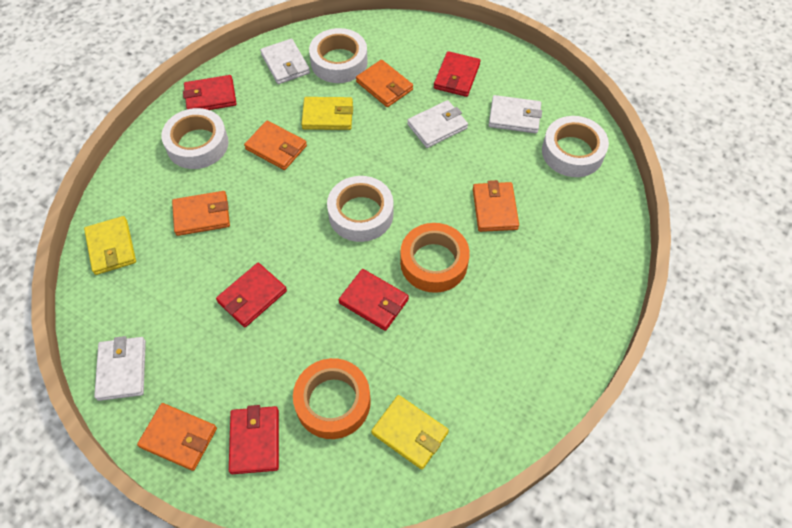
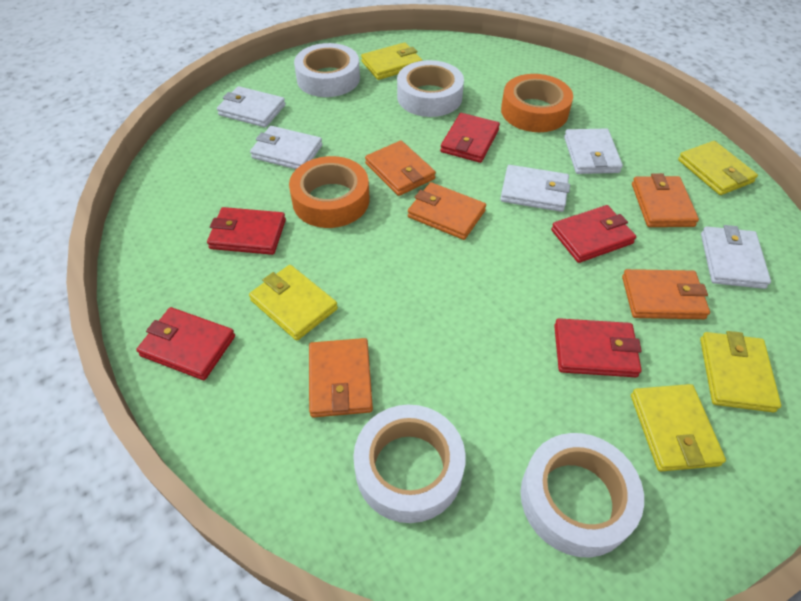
white wallet: [94,336,146,401] [260,39,310,84] [407,100,468,148] [489,95,542,133] = 4 -> [217,86,286,127] [250,126,322,169] [500,165,570,212] [564,128,623,174] [701,225,771,289] = 5
yellow wallet: [84,216,136,275] [301,97,353,130] [371,395,449,470] = 3 -> [249,265,338,341] [361,42,422,80] [631,384,726,471] [678,141,758,195] [700,331,781,412] = 5

